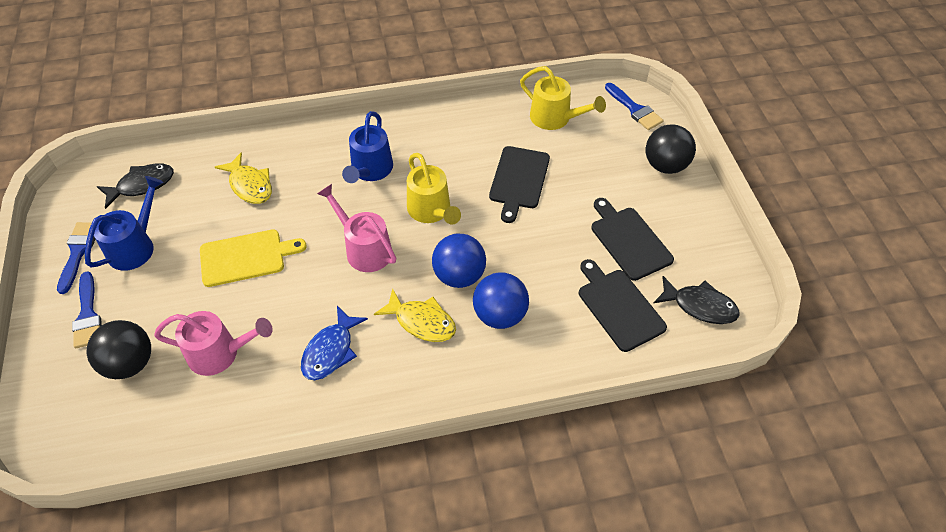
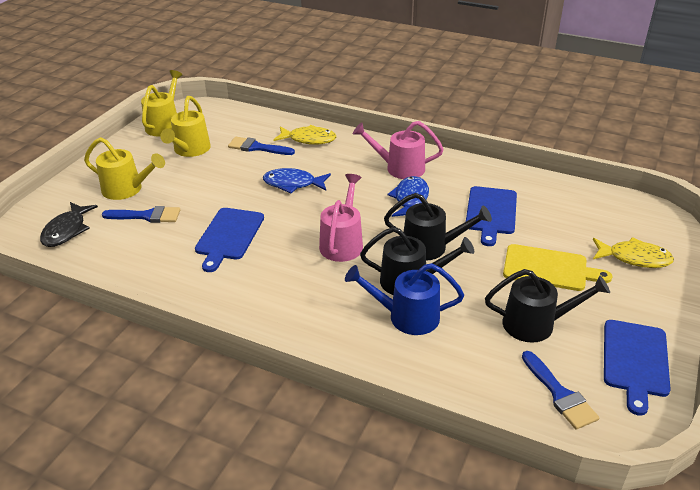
black ball: [87,320,151,379] [646,124,696,174] = 2 -> none = 0
black cutting board: [489,146,550,223] [579,259,667,352] [591,198,674,281] = 3 -> none = 0
black fish: [97,163,174,209] [654,276,740,324] = 2 -> [40,202,98,247] = 1
black watering can: none = 0 -> [360,227,474,295] [384,193,492,261] [485,269,610,343] = 3
blue ball: [432,234,486,288] [473,272,529,329] = 2 -> none = 0
blue cutting board: none = 0 -> [195,208,264,272] [466,186,517,246] [604,320,671,416] = 3
blue fish: [301,306,368,380] = 1 -> [263,168,331,193] [387,176,429,217] = 2
blue watering can: [85,176,163,271] [342,111,393,183] = 2 -> [345,263,464,335] = 1
yellow watering can: [407,153,461,225] [520,66,606,130] = 2 -> [84,137,165,200] [141,70,183,137] [160,96,211,157] = 3

